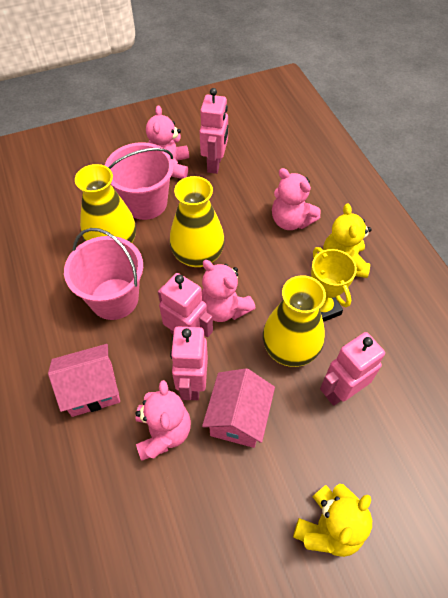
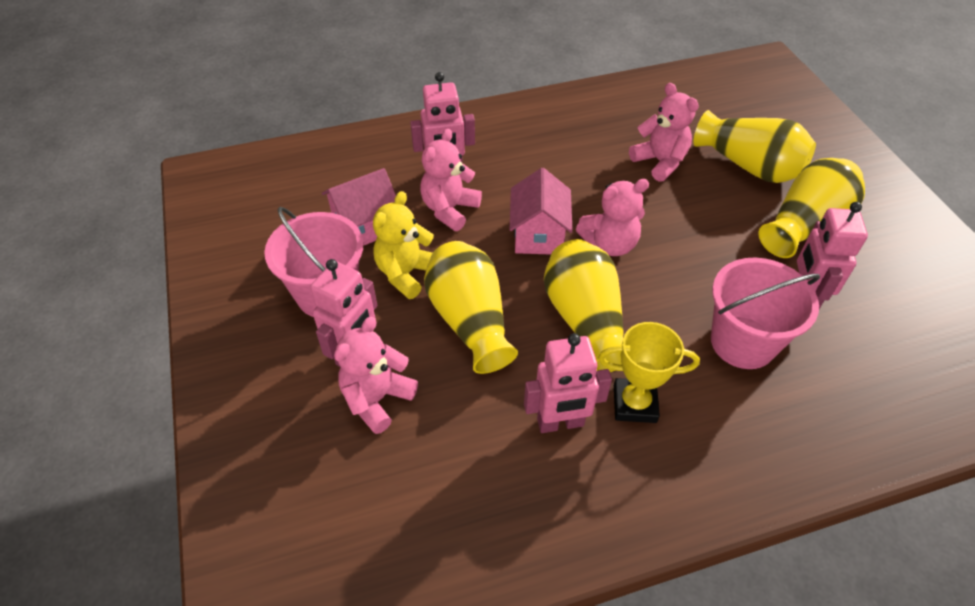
yellow teddy bear: [293,484,372,557] [323,204,372,278] = 2 -> [373,191,434,299] = 1
yellow vase: [75,164,136,243] [170,176,225,267] [263,275,326,367] = 3 -> [424,241,518,374] [544,239,624,372] [694,110,816,183] [758,158,865,258] = 4

